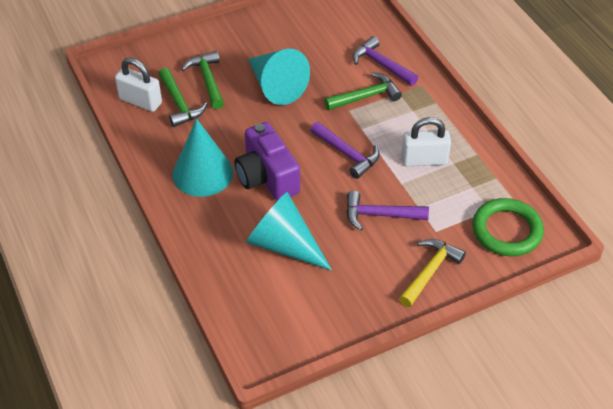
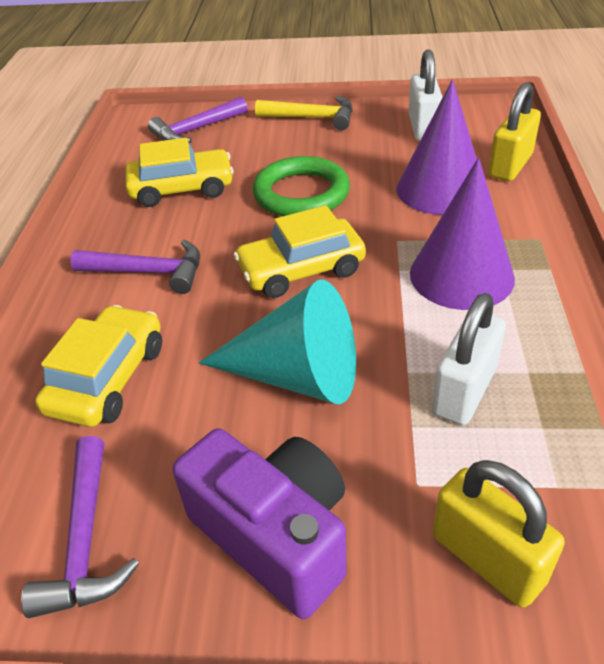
green hammer: [158,68,207,127] [181,51,224,109] [324,72,402,110] = 3 -> none = 0
purple cone: none = 0 -> [397,80,477,215] [410,157,515,310] = 2
turquoise cone: [172,118,233,197] [246,192,332,271] [248,49,310,105] = 3 -> [199,280,356,404] = 1
yellow car: none = 0 -> [35,305,162,427] [126,138,234,207] [233,205,366,298] = 3
yellow padlock: none = 0 -> [433,460,565,608] [488,82,541,181] = 2

